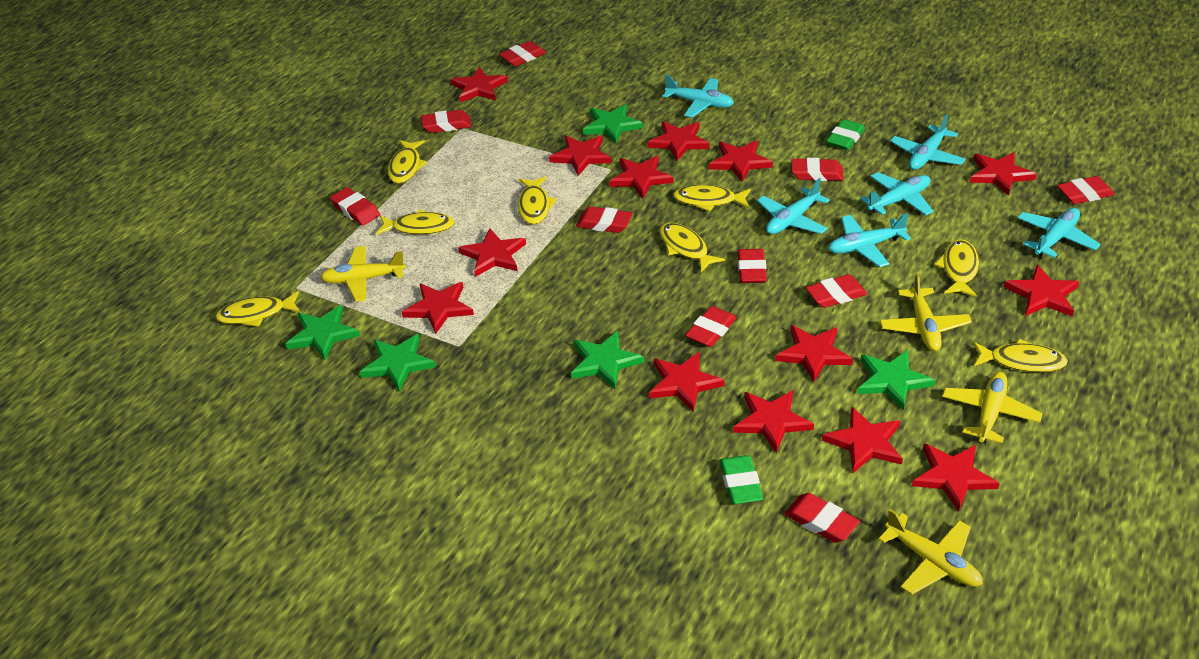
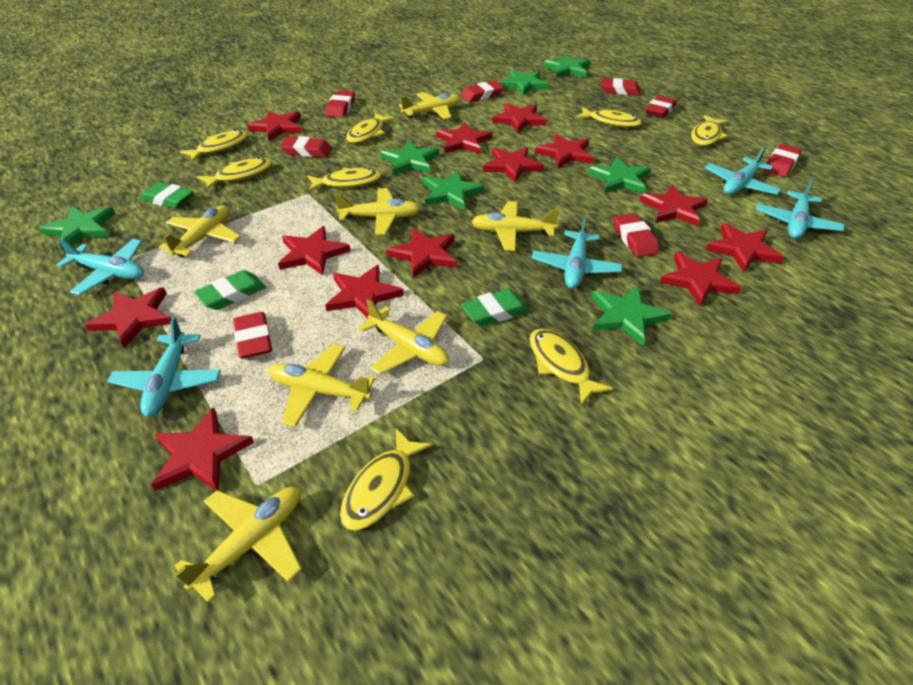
green eraser: [720,455,763,504] [826,119,865,150] = 2 -> [141,182,194,209] [194,270,266,310] [461,289,529,326] = 3
green star: [286,305,360,360] [360,334,436,392] [571,331,644,389] [583,104,643,144] [857,350,935,411] = 5 -> [39,206,115,251] [380,141,439,175] [423,170,485,210] [499,70,549,96] [543,54,590,78] [588,157,651,194] [591,286,672,346] = 7
red eraser: [330,187,380,225] [421,110,471,133] [499,41,546,66] [576,206,633,233] [685,306,737,347] [738,249,767,283] [785,493,860,543] [791,158,844,181] [806,274,867,308] [1057,176,1115,204] = 10 -> [233,312,272,359] [280,136,332,157] [325,90,355,118] [461,81,504,102] [601,78,641,96] [614,213,659,257] [645,95,676,118] [764,144,802,177] = 8
red star: [402,282,474,334] [450,67,508,102] [458,228,526,277] [549,136,612,176] [609,156,673,198] [647,121,710,161] [649,352,725,412] [709,141,773,182] [733,390,814,453] [775,325,853,382] [822,407,903,473] [912,443,1000,512] [970,152,1037,196] [1004,265,1079,316] = 14 -> [85,288,171,348] [151,407,254,491] [247,110,302,141] [278,226,351,275] [325,265,404,318] [387,228,457,278] [436,122,492,154] [483,147,544,183] [492,103,547,133] [535,134,593,168] [639,184,708,226] [660,252,741,306] [706,223,784,272] = 13
turquoise plane: [663,75,734,118] [757,178,830,234] [828,214,911,267] [860,172,933,215] [890,114,966,170] [1018,208,1101,258] = 6 -> [57,238,144,295] [107,317,221,417] [532,216,622,289] [705,146,782,195] [756,178,845,239] = 5
yellow plane: [320,246,406,302] [878,509,983,595] [880,273,972,351] [942,372,1043,443] = 4 -> [159,205,241,257] [174,486,302,603] [269,344,375,427] [334,188,420,235] [358,299,449,375] [399,92,461,120] [471,201,560,251] = 7

